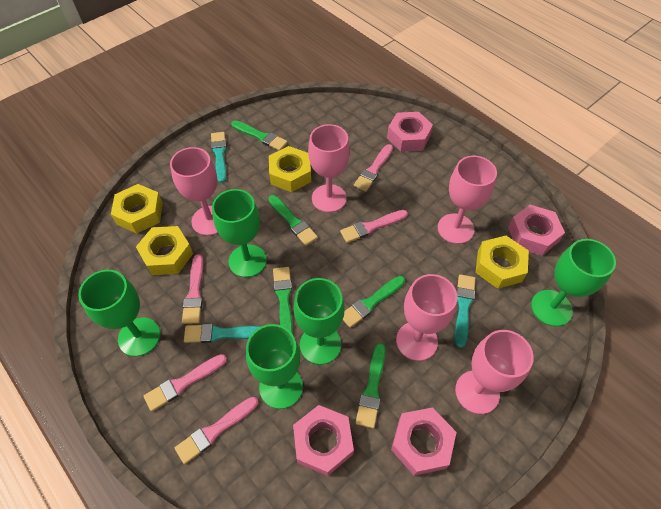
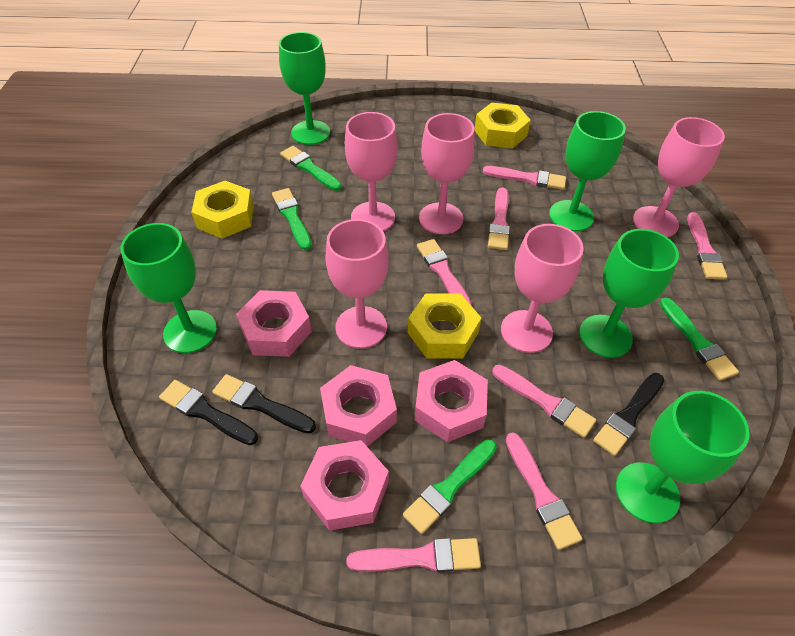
black brush: none = 0 -> [159,380,258,445] [212,374,316,433] [593,373,664,456] = 3
green brush: [231,120,288,150] [268,195,318,246] [273,267,293,334] [343,276,405,328] [355,343,386,428] = 5 -> [272,188,312,250] [280,146,342,191] [403,439,497,534] [660,297,739,381] = 4
pink brush: [144,354,227,411] [175,397,258,464] [182,254,203,324] [340,210,408,243] [354,144,393,192] = 5 -> [347,538,481,572] [417,239,472,305] [483,166,566,190] [488,188,510,250] [492,365,596,438] [506,432,582,550] [687,212,727,280] = 7
turquoise brush: [184,324,261,343] [211,132,227,183] [455,274,476,348] = 3 -> none = 0
yellow nut: [111,184,163,234] [136,226,193,275] [269,146,311,192] [475,236,529,289] = 4 -> [191,181,254,239] [408,293,481,359] [474,103,531,149] = 3

